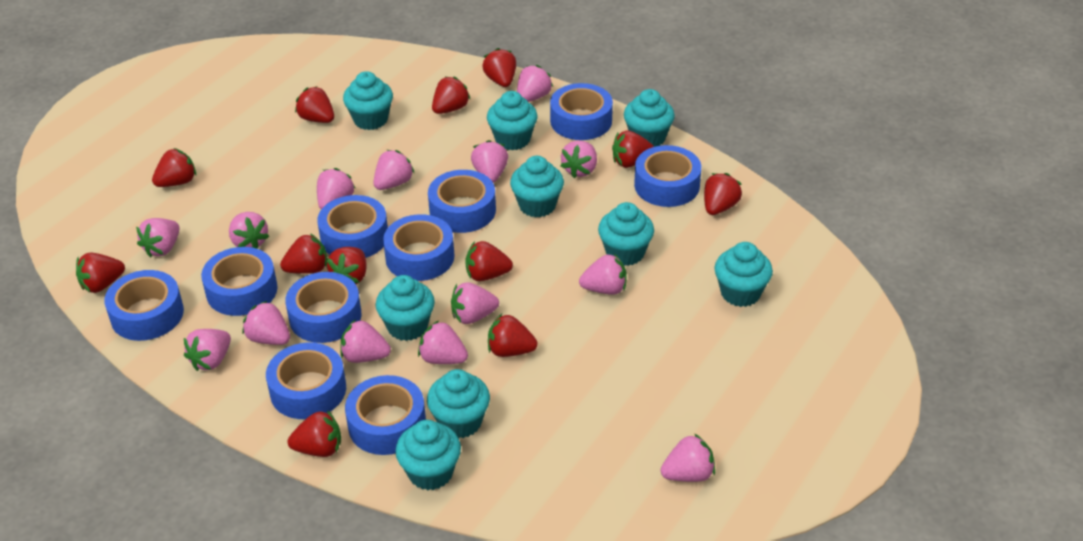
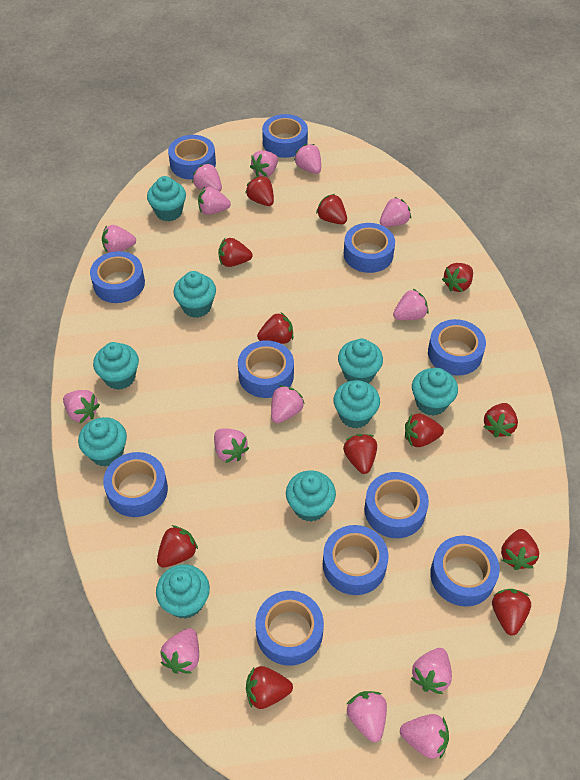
blue tape: [104,270,184,341] [201,247,278,316] [266,342,346,419] [285,272,362,343] [317,195,388,258] [345,375,426,455] [383,214,454,281] [428,170,496,233] [550,83,613,140] [634,145,701,207] = 10 -> [90,251,145,303] [103,452,168,517] [168,135,216,179] [238,340,294,398] [256,591,324,666] [262,114,308,158] [323,525,389,595] [344,223,395,273] [364,472,429,538] [428,319,486,376] [430,536,500,607] = 11

